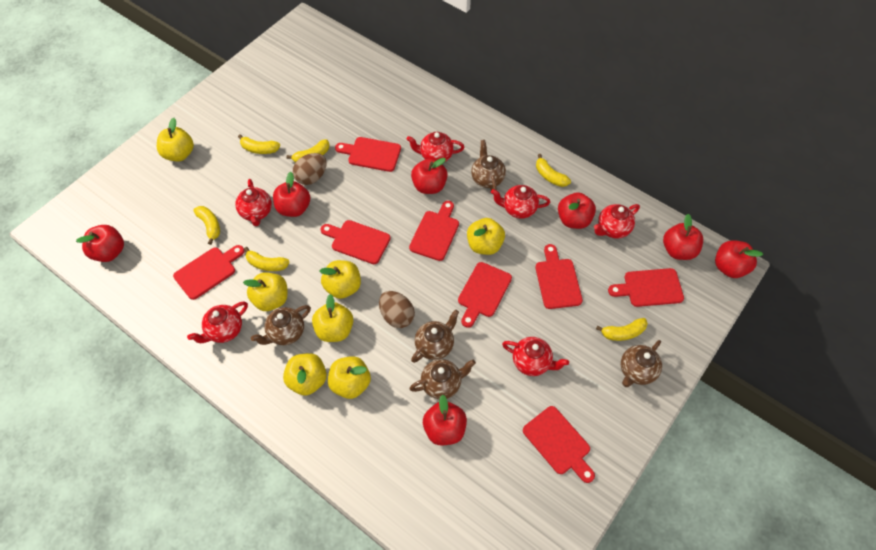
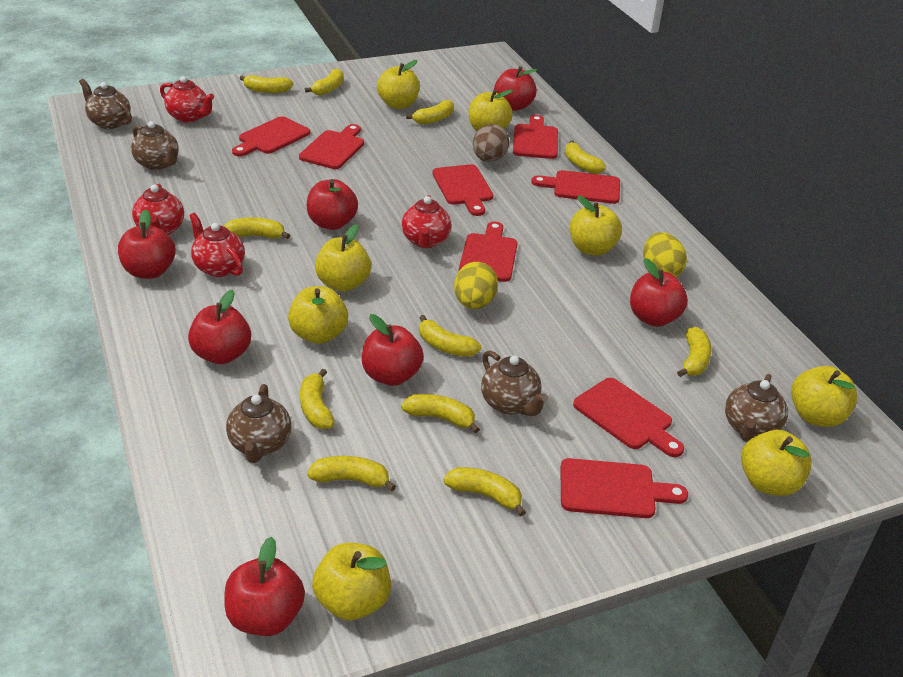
brown egg: [293,153,327,185] [379,291,415,328] = 2 -> [473,124,509,162] = 1
red teapot: [187,302,248,343] [235,179,272,226] [407,132,464,162] [491,185,550,219] [502,337,569,376] [594,204,640,238] = 6 -> [132,184,184,235] [160,76,214,123] [189,213,245,277] [402,195,451,248] = 4
yellow apple: [157,118,194,161] [243,272,288,311] [283,353,327,396] [312,294,353,342] [319,260,361,299] [328,356,371,399] [467,218,505,255] = 7 -> [288,286,348,344] [312,543,391,621] [315,224,371,292] [377,60,420,109] [469,89,513,131] [570,195,622,256] [741,430,812,496] [791,366,858,427] = 8
yellow banana: [193,206,220,245] [238,135,280,154] [244,247,290,271] [286,139,330,163] [536,154,571,187] [596,318,648,341] = 6 -> [224,217,290,239] [240,75,293,93] [300,369,334,429] [305,68,344,96] [307,456,396,491] [401,394,480,433] [406,100,454,124] [419,315,481,357] [444,467,526,516] [565,140,606,174] [677,327,712,377] = 11
yellow egg: none = 0 -> [454,262,498,309] [643,232,687,277] = 2

